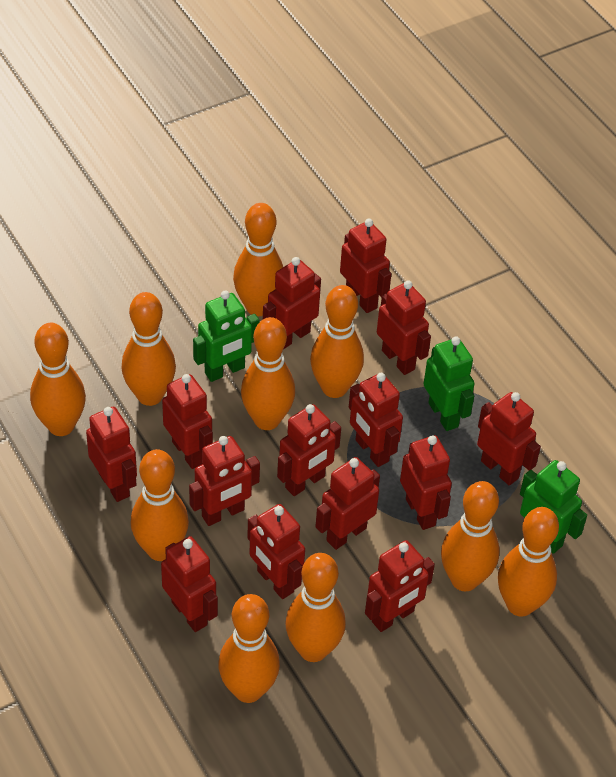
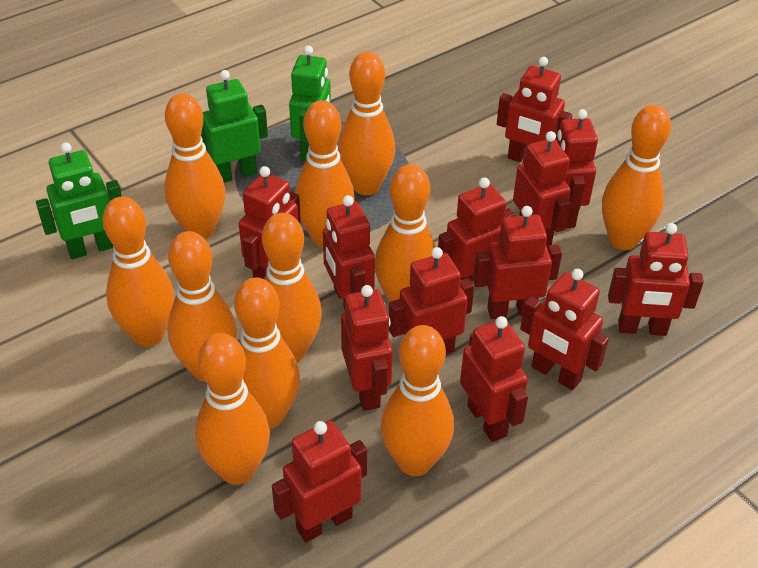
orange bowling pin: [30,323,86,436] [122,292,176,406] [131,449,189,561] [218,594,280,703] [233,203,283,316] [241,317,295,430] [285,553,346,662] [310,285,364,398] [441,481,499,591] [498,507,559,617] = 10 -> [103,197,174,347] [164,93,225,239] [167,231,237,382] [195,333,270,485] [234,278,300,429] [262,213,322,361] [295,100,355,247] [338,52,395,195] [375,164,436,302] [381,325,454,476] [602,105,671,250] = 11
red robot: [86,407,137,502] [161,536,218,632] [162,374,213,469] [189,436,260,526] [247,504,305,599] [263,257,321,349] [277,404,341,496] [315,457,380,550] [340,219,391,313] [349,373,403,467] [365,540,435,632] [377,280,431,375] [400,435,452,530] [477,392,541,486] = 14 -> [239,166,301,279] [272,421,367,542] [323,195,375,310] [341,285,393,411] [389,247,474,354] [438,178,515,283] [460,316,528,442] [473,206,562,319] [497,57,572,162] [513,131,571,249] [520,269,609,390] [555,109,598,228] [608,223,704,336] = 13

